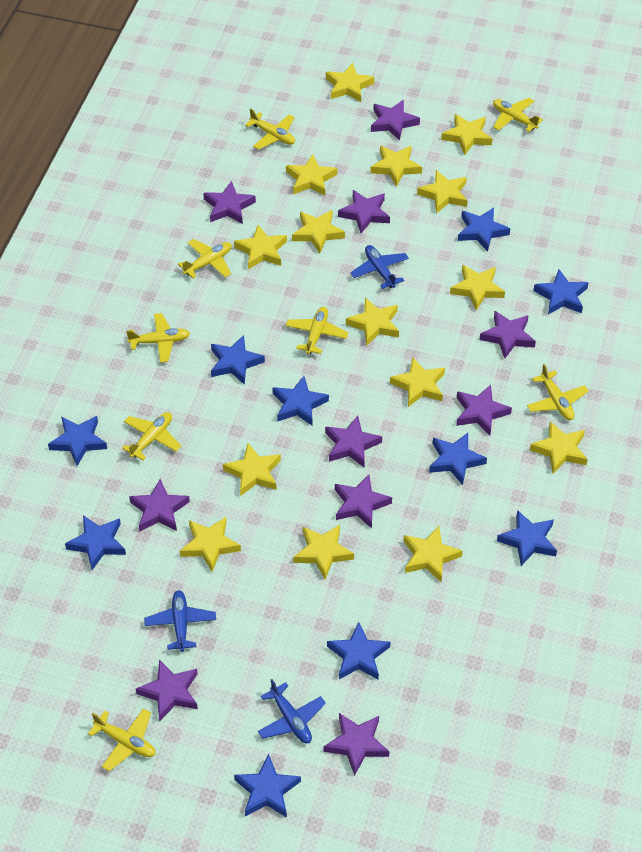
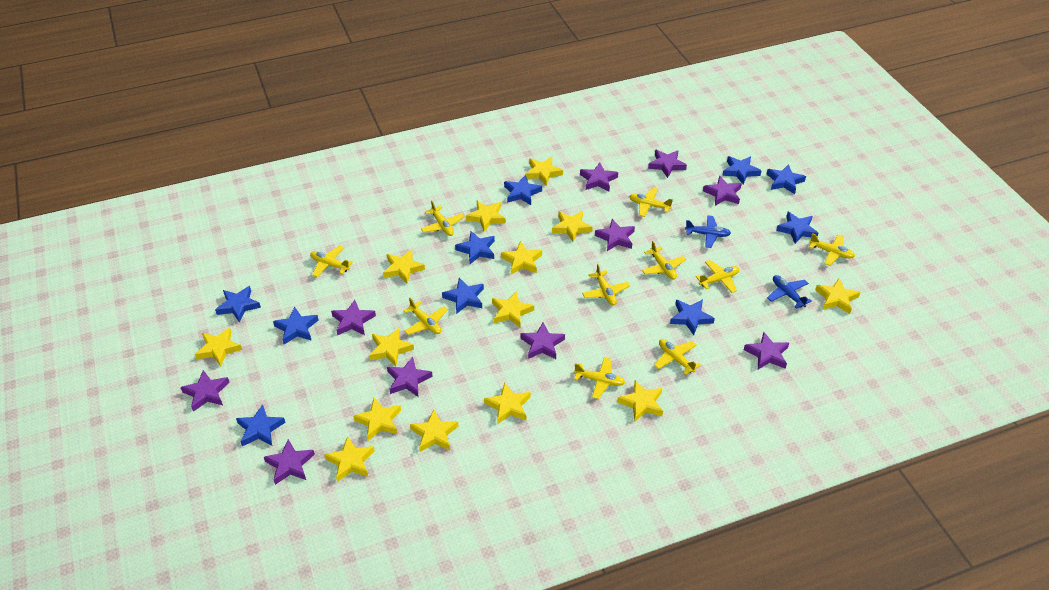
blue plane: [144,590,216,652] [258,679,326,744] [350,245,409,289] = 3 -> [685,215,731,248] [767,275,812,309] = 2
yellow plane: [88,708,156,771] [122,412,181,460] [126,313,190,363] [178,239,232,278] [245,108,295,150] [285,307,349,354] [493,98,543,132] [527,364,589,420] = 8 -> [310,245,353,277] [404,297,448,335] [421,200,464,236] [574,357,625,399] [582,264,630,305] [629,187,673,217] [642,241,686,280] [654,339,701,375] [696,260,739,293] [809,233,855,266] = 10
yellow star: [180,517,241,572] [223,443,281,496] [234,225,287,269] [286,154,337,196] [292,210,345,253] [293,525,354,580] [326,63,375,102] [346,298,399,346] [370,146,422,187] [390,358,445,407] [404,526,463,582] [417,170,468,214] [441,114,492,155] [450,265,505,311] [530,421,588,473] = 15 -> [195,327,242,366] [324,436,375,482] [353,398,401,441] [369,328,414,367] [383,250,425,284] [410,409,458,452] [466,201,506,231] [484,382,531,424] [492,291,534,327] [501,241,542,274] [525,157,563,186] [552,211,593,242] [617,380,663,422] [815,278,861,314] = 14

